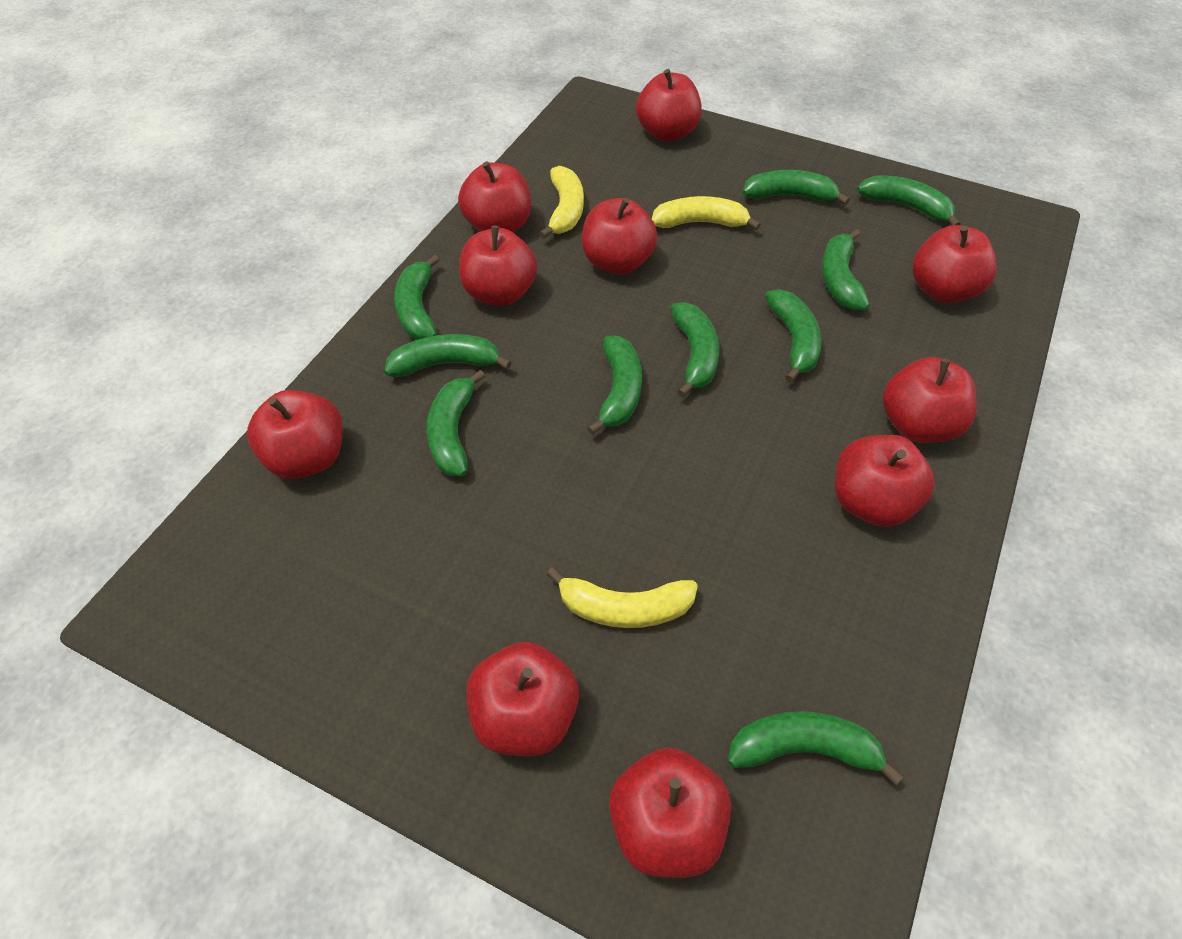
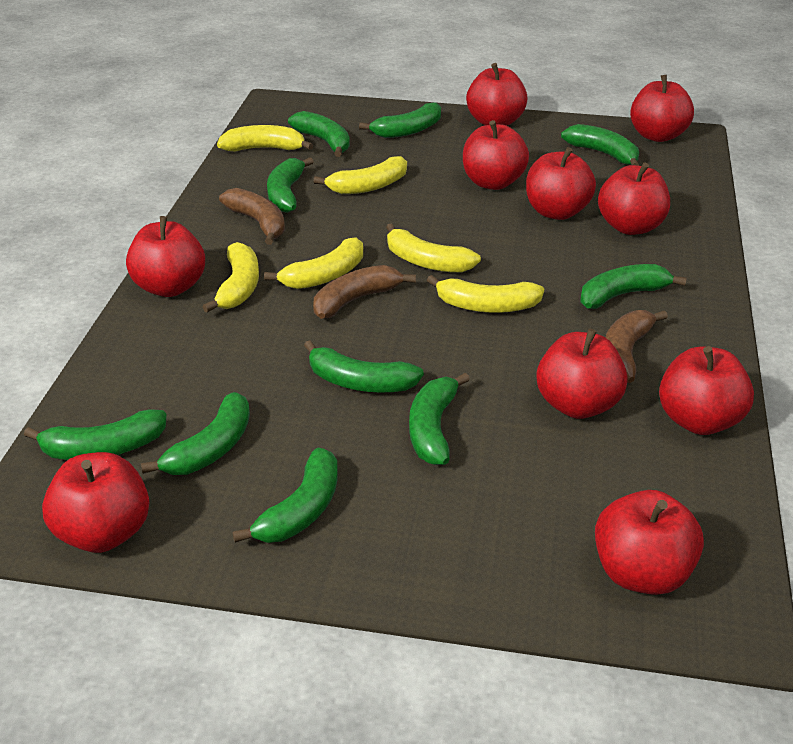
brown banana: none = 0 -> [219,188,285,245] [313,265,416,319] [605,310,668,383] = 3
yellow banana: [539,166,584,239] [546,567,698,628] [652,196,761,230] = 3 -> [203,242,259,313] [217,125,313,151] [264,237,363,289] [314,156,407,194] [386,223,481,273] [427,275,544,313] = 6

